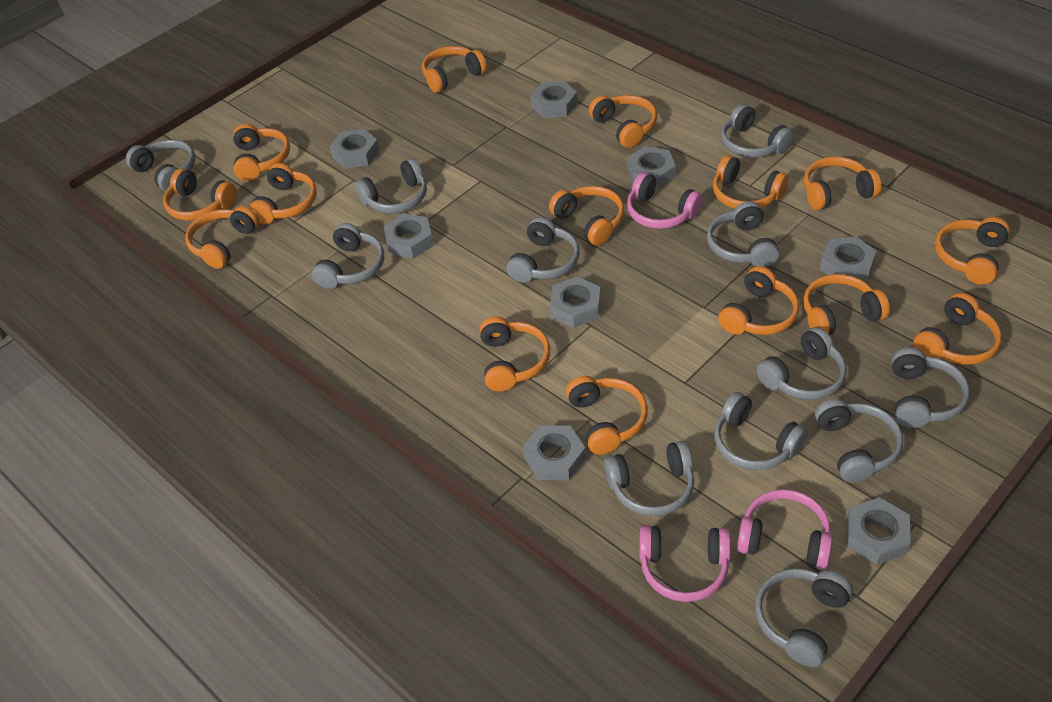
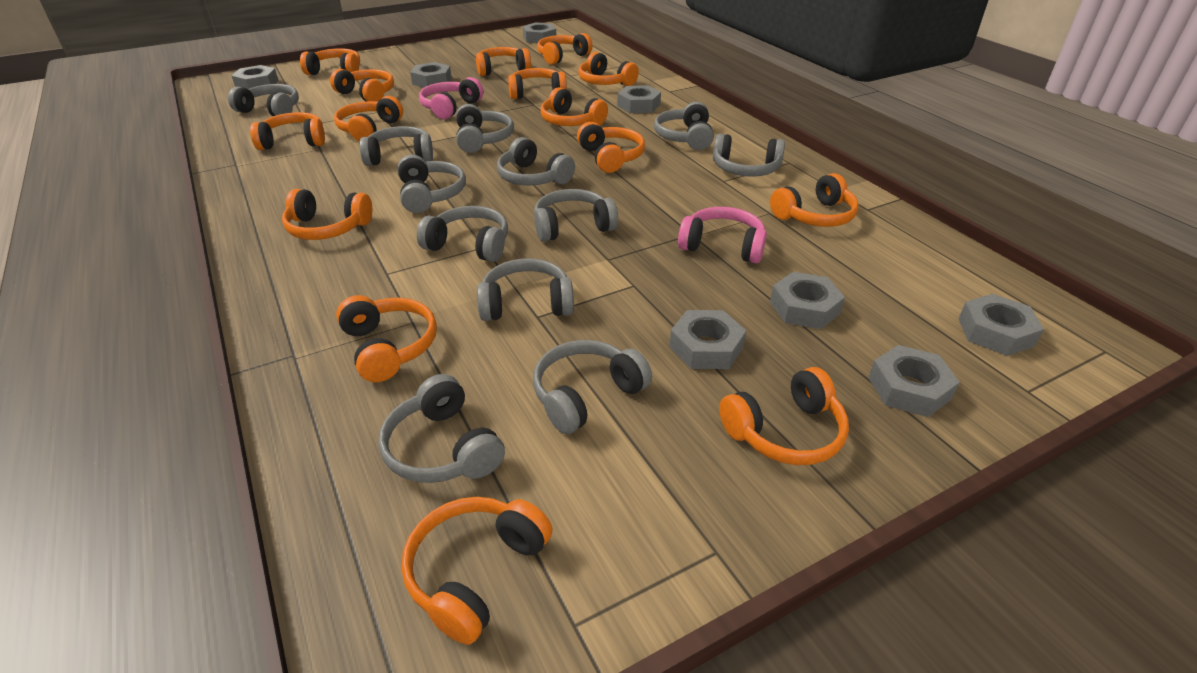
pink headphones: [627,172,703,229] [640,525,731,602] [737,489,833,569] = 3 -> [419,77,483,119] [678,207,767,263] = 2

